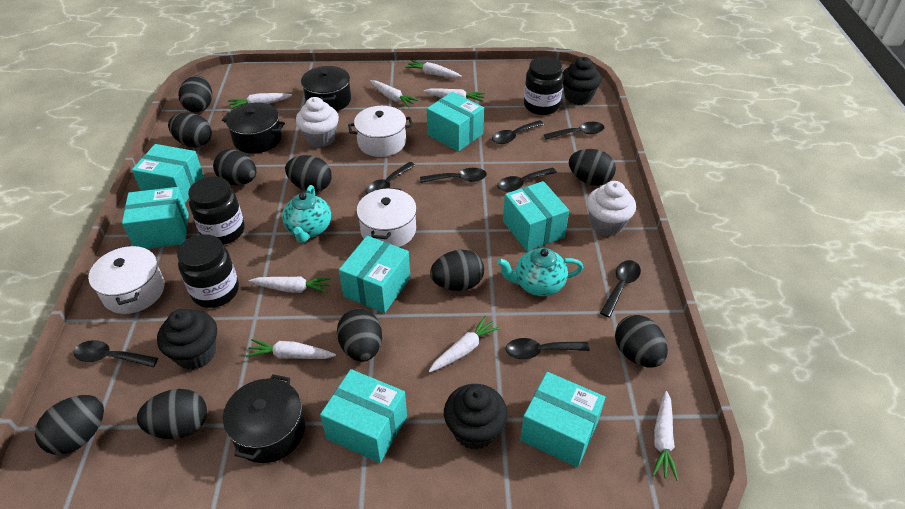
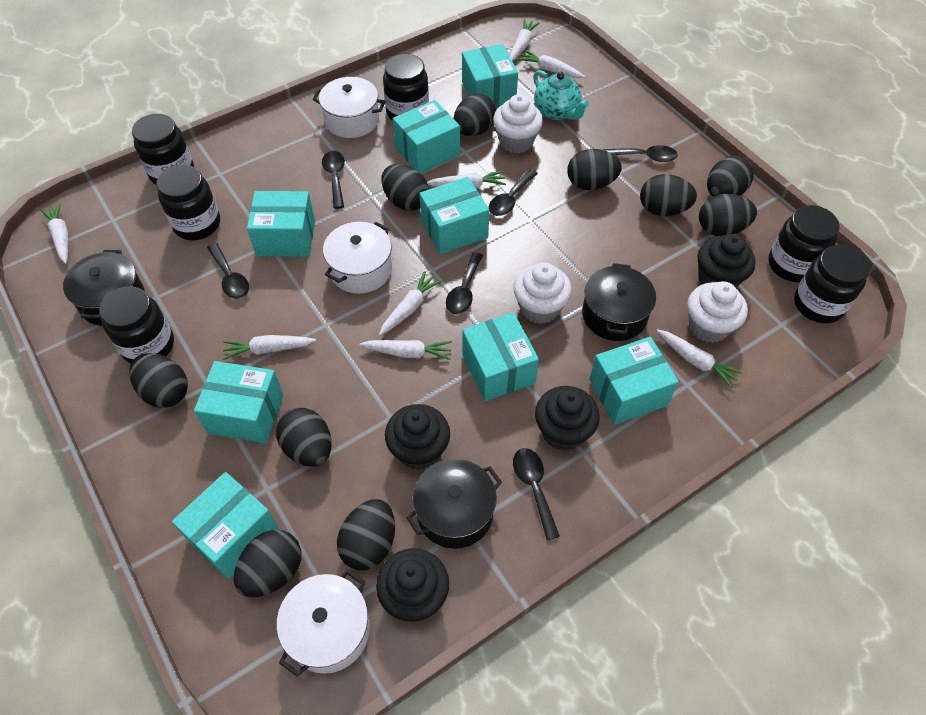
black cupcake: [157,309,217,370] [444,384,507,450] [563,57,602,105] = 3 -> [376,548,449,622] [385,404,450,470] [535,386,600,451] [698,234,756,288] = 4
black jar: [177,234,239,308] [188,176,245,245] [524,57,564,115] = 3 -> [99,286,174,363] [132,114,194,185] [157,165,220,240] [383,54,429,121] [769,205,840,282] [794,245,870,323] = 6
black spoon: [74,340,158,367] [366,162,416,194] [420,168,487,183] [492,120,544,144] [497,167,557,192] [506,338,589,359] [544,122,605,140] [600,260,641,318] = 8 -> [207,243,249,299] [322,151,345,209] [446,252,483,314] [489,169,538,216] [513,448,560,540] [603,145,678,162] = 6
turquoise box: [122,187,189,249] [132,144,205,203] [320,369,407,463] [339,236,410,313] [427,92,484,152] [503,181,569,251] [520,372,605,467] = 7 -> [172,472,279,579] [194,361,283,443] [247,191,315,257] [393,100,460,174] [419,177,489,254] [462,44,518,107] [462,312,539,401] [589,337,679,425] = 8
turquoise teapot: [282,185,331,243] [497,248,583,296] = 2 -> [533,70,589,120] = 1
white cupcake: [296,97,339,147] [587,181,636,236] = 2 -> [493,94,543,153] [513,263,572,324] [688,281,748,343] = 3

